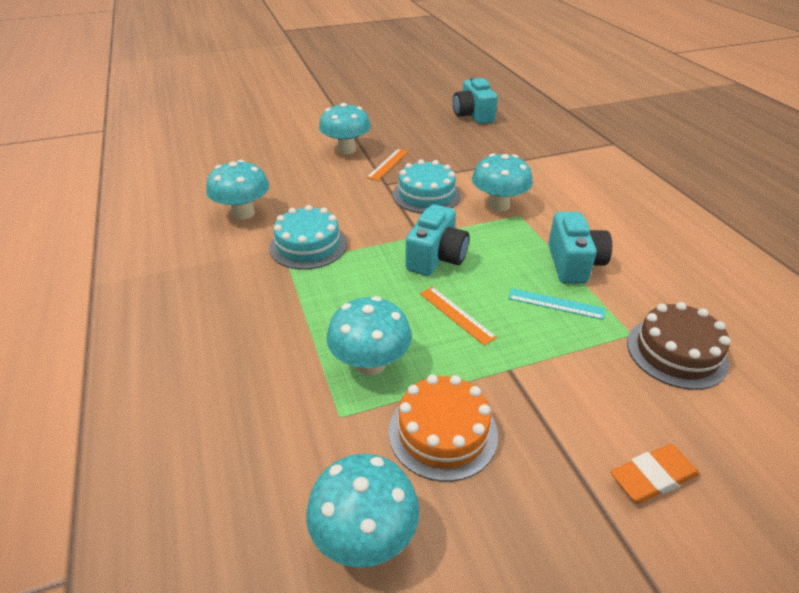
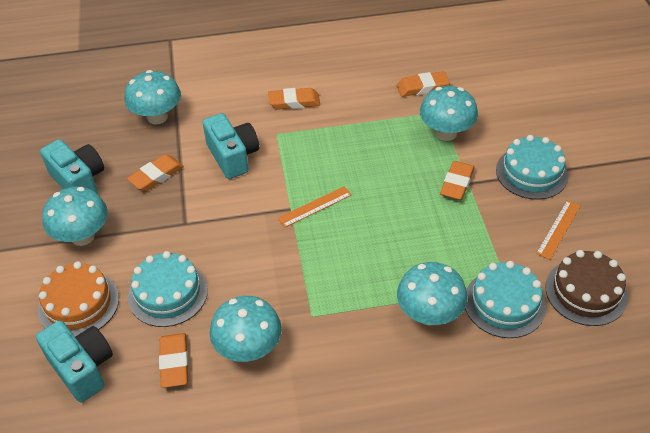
orange eraser: [610,444,700,503] = 1 -> [127,154,184,191] [159,333,188,388] [268,88,320,110] [397,71,450,97] [440,161,475,200] = 5
turquoise cake: [269,205,347,269] [393,160,461,213] = 2 -> [128,251,208,327] [465,261,546,338] [496,135,568,200] = 3
turquoise ruler: [508,288,605,320] = 1 -> none = 0

